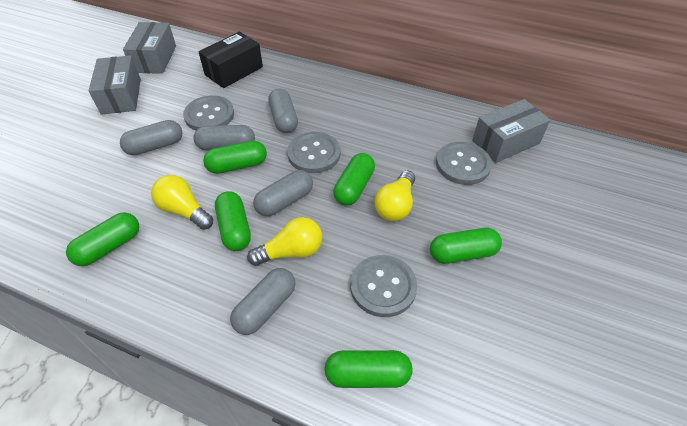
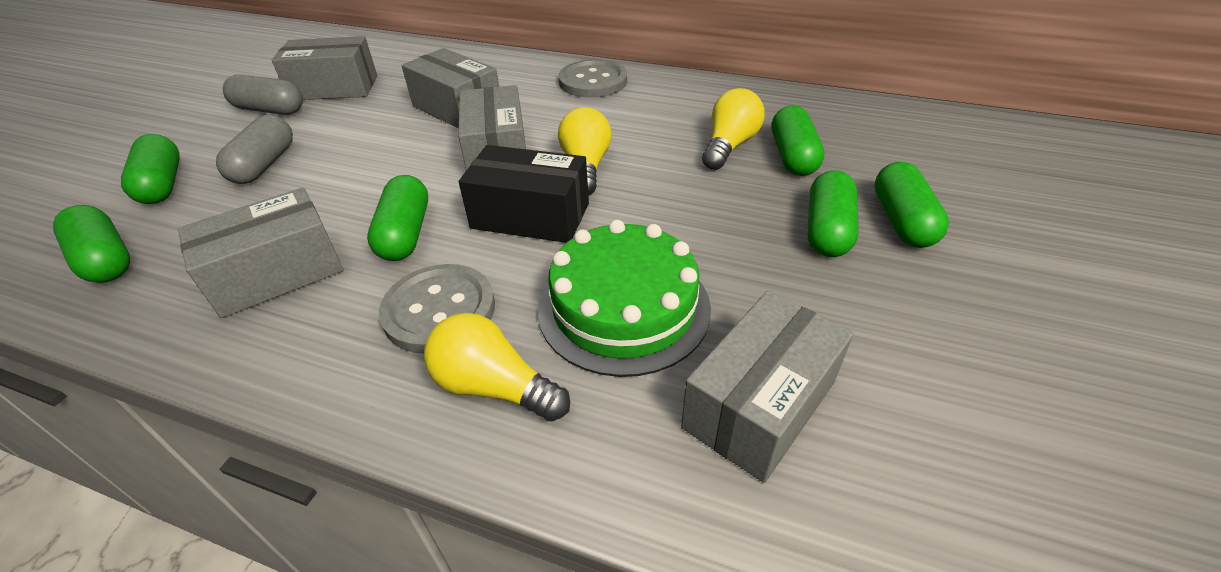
green cake: none = 0 -> [538,220,711,377] = 1
grey box: [89,55,141,115] [123,22,176,74] [472,99,550,163] = 3 -> [178,187,344,318] [272,36,377,100] [401,48,499,128] [458,85,526,171] [681,291,854,483] = 5
grey button: [183,95,234,130] [287,132,340,173] [350,255,417,317] [436,142,492,185] = 4 -> [379,264,495,353] [558,60,627,98] = 2
grey capsule: [120,120,183,155] [193,125,255,151] [230,268,295,335] [253,170,313,216] [268,88,298,133] = 5 -> [216,115,293,184] [223,75,303,115] = 2

